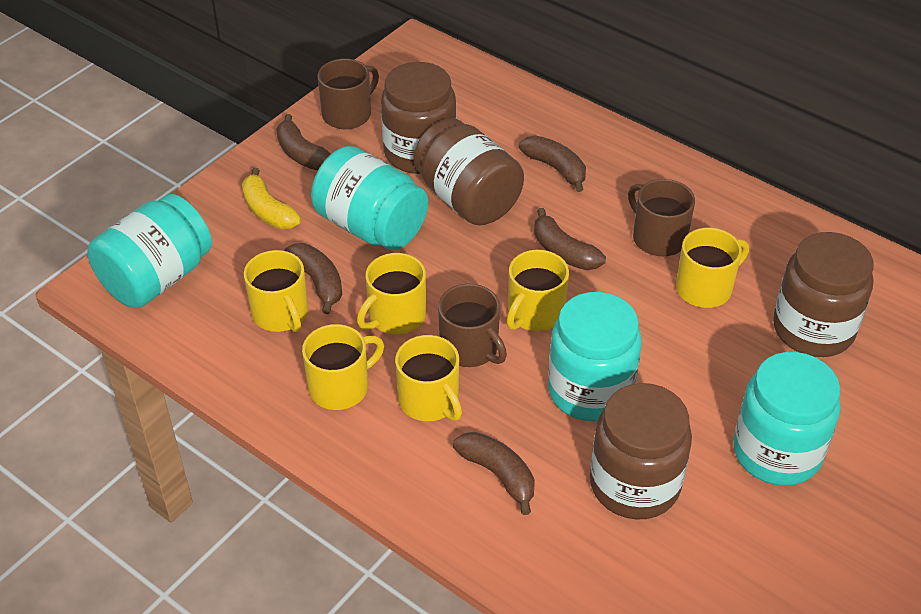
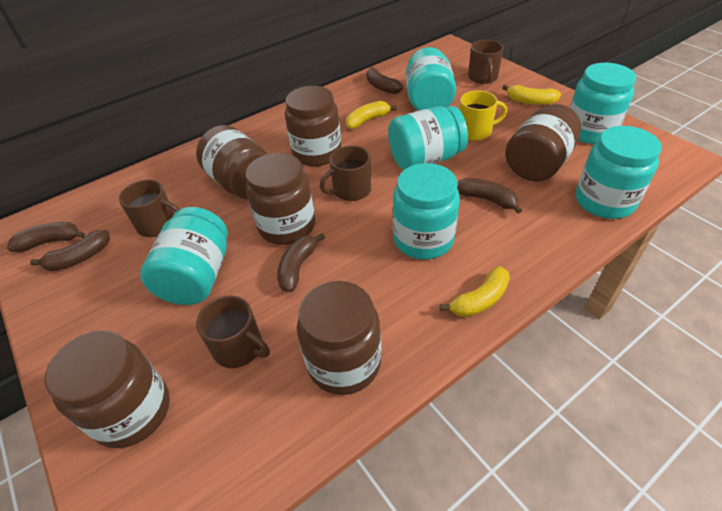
brown jar: [381,62,457,174] [414,118,524,225] [590,383,692,519] [773,232,874,357] = 4 -> [45,330,170,448] [196,125,267,199] [246,153,315,245] [285,86,342,166] [297,281,381,395] [505,104,581,181] = 6
brown mug: [317,59,379,129] [438,284,507,367] [628,179,695,256] = 3 -> [119,180,180,237] [196,295,270,368] [320,145,371,201] [468,40,504,84] = 4
turquoise jar: [87,194,212,308] [311,146,428,250] [548,292,642,422] [733,352,841,486] = 4 -> [140,207,228,305] [388,106,468,170] [393,163,460,259] [406,47,456,111] [570,63,636,144] [576,126,662,219] = 6
yellow banana: [242,168,301,229] = 1 -> [346,101,397,129] [440,266,510,317] [502,85,561,105] = 3
yellow mug: [244,250,308,332] [302,324,384,410] [357,253,426,334] [395,335,462,421] [507,250,569,331] [676,228,749,308] = 6 -> [459,91,507,141] = 1

